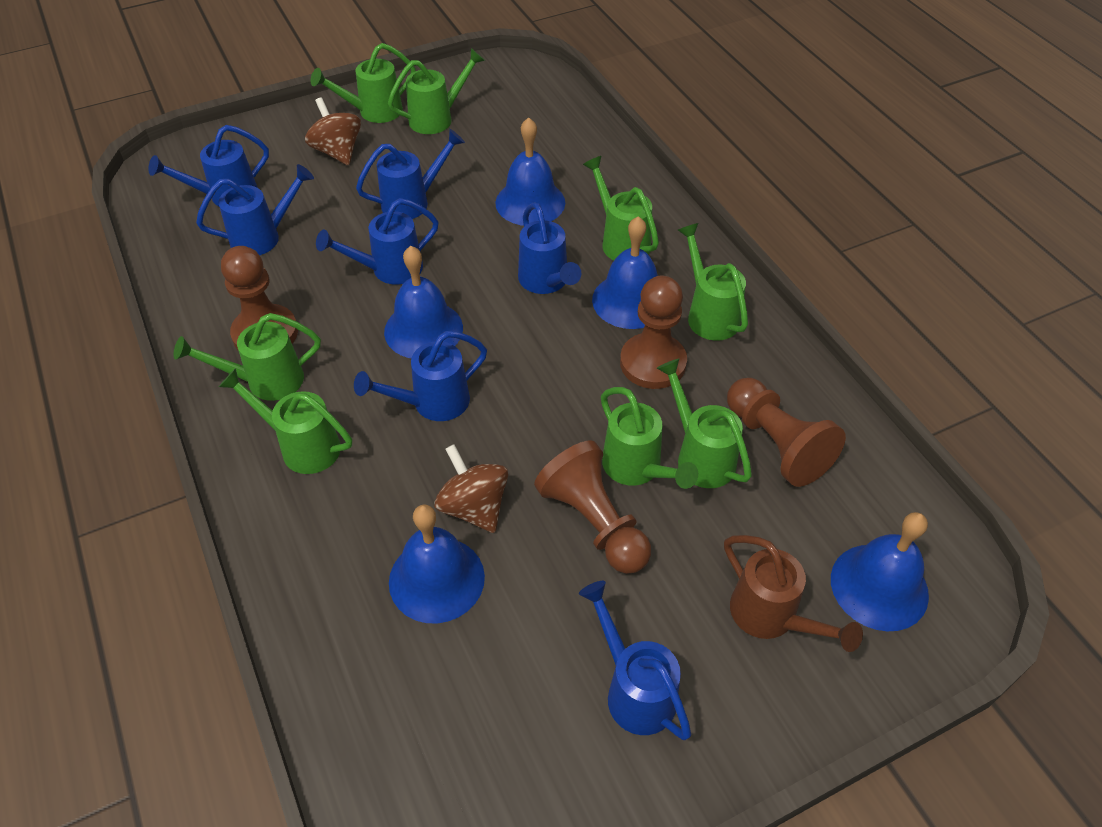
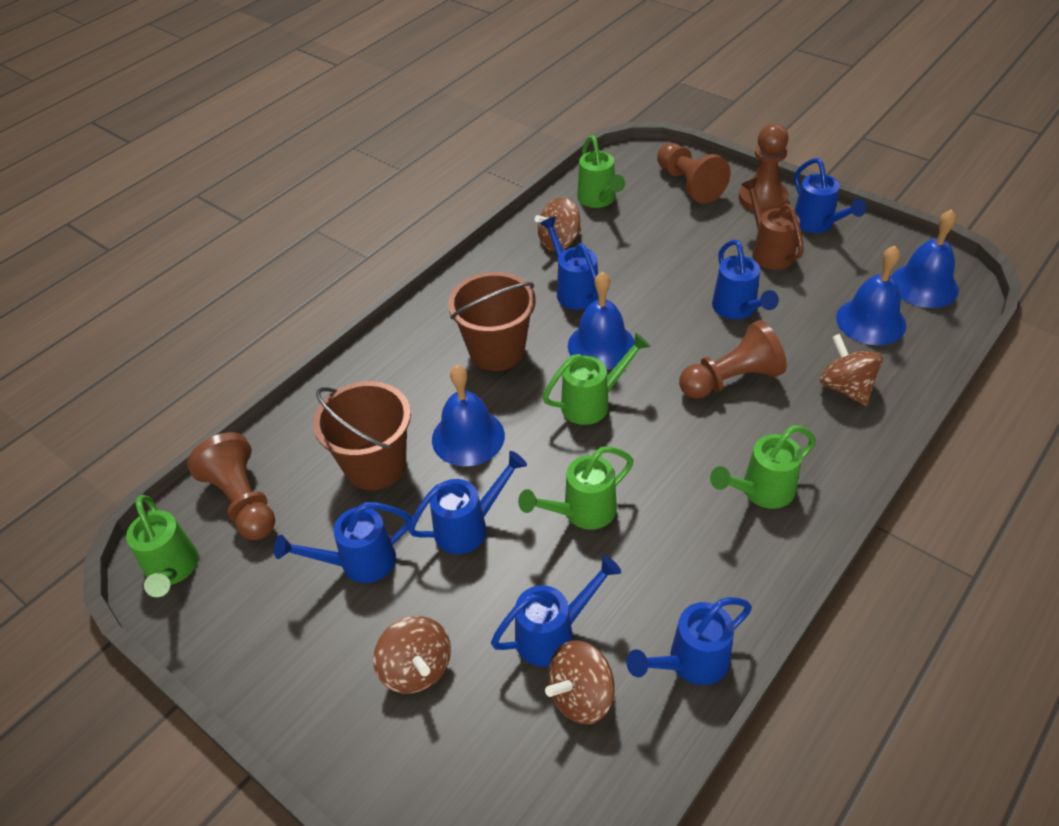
blue bell: [384,246,463,358] [389,504,485,624] [496,117,565,226] [592,216,658,329] [831,512,929,632] = 5 -> [432,365,505,466] [568,271,634,370] [836,245,906,345] [891,209,959,308] = 4
brown bucket: none = 0 -> [313,381,411,490] [448,272,536,371] = 2
brown spinning top: [305,97,361,165] [434,444,508,533] = 2 -> [373,616,451,693] [535,197,581,252] [545,640,615,724] [819,334,883,406] = 4
green watering can: [173,313,321,401] [219,368,352,474] [311,43,416,123] [388,48,485,134] [583,156,659,260] [601,387,698,489] [657,359,752,488] [678,223,748,341] = 8 -> [126,495,198,597] [518,446,633,530] [543,333,651,425] [577,135,625,208] [710,426,816,509] = 5

